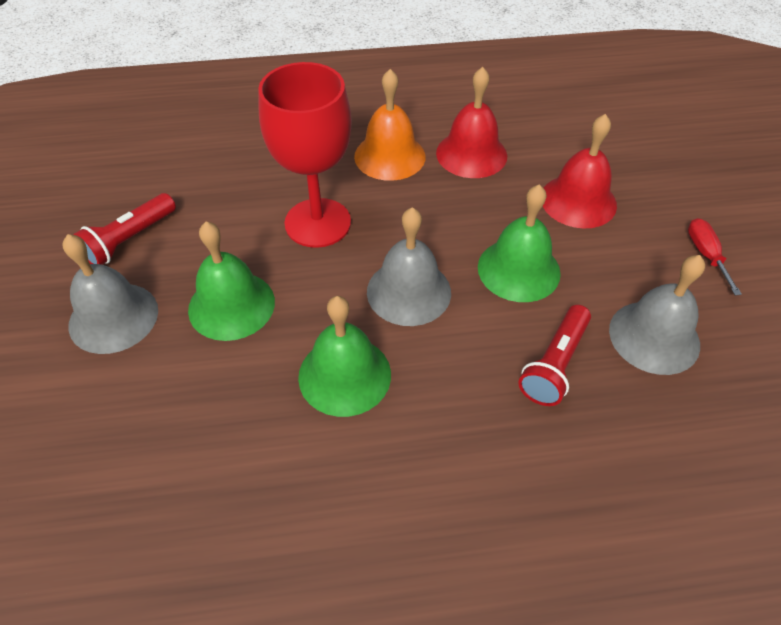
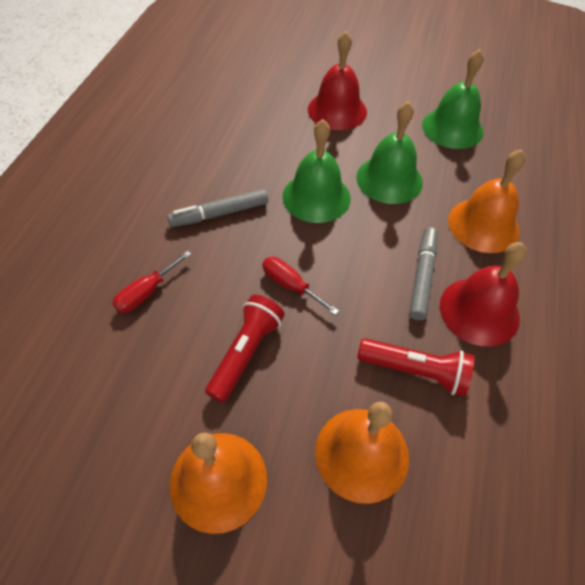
grey bell: [62,234,158,354] [367,207,451,326] [609,255,705,375] = 3 -> none = 0
grey marker: none = 0 -> [167,189,268,227] [409,227,437,321] = 2
orange bell: [354,69,425,181] = 1 -> [170,433,267,534] [315,402,409,504] [448,149,526,253] = 3
red goblet: [258,62,352,248] = 1 -> none = 0
red screwdriver: [688,218,742,296] = 1 -> [112,251,191,313] [262,257,339,315] = 2

